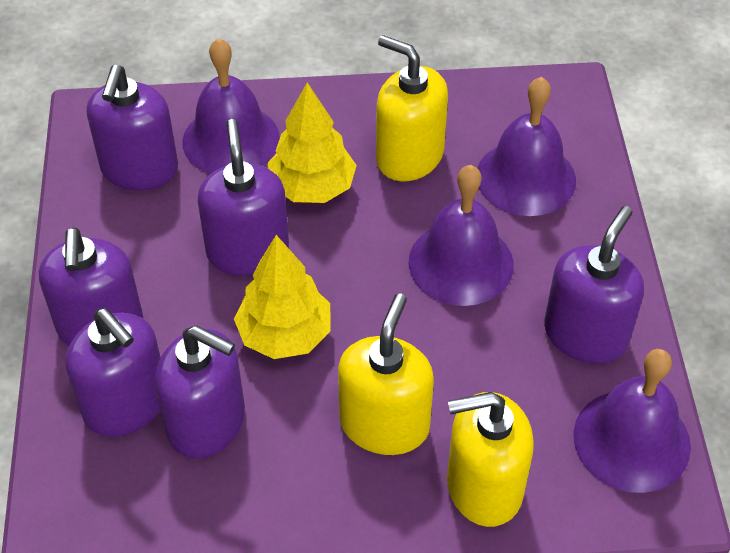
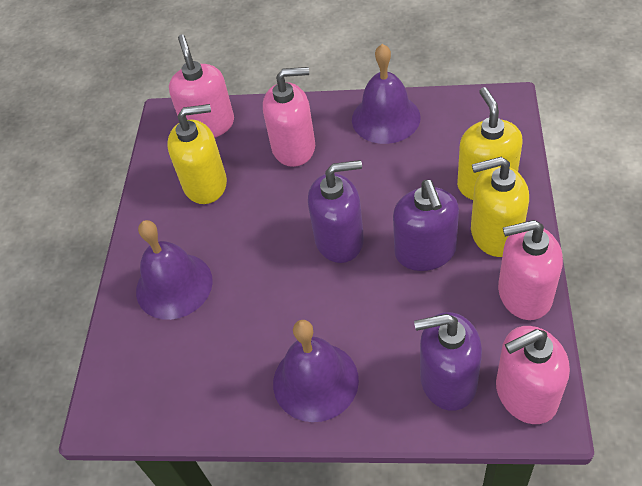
pink soap dispenser: none = 0 -> [169,34,234,138] [263,67,315,167] [496,326,570,424] [498,220,563,320] = 4
purple bell: [182,38,280,174] [409,165,514,306] [477,77,576,216] [573,349,691,493] = 4 -> [136,220,213,320] [273,320,359,422] [352,44,421,144] = 3
purple soap dispenser: [39,228,143,345] [65,308,161,437] [87,65,178,190] [155,325,245,458] [198,119,289,276] [544,206,644,364] = 6 -> [308,160,364,263] [393,180,459,271] [414,312,482,411] = 3
yellow tree: [234,235,331,359] [268,82,357,203] = 2 -> none = 0

